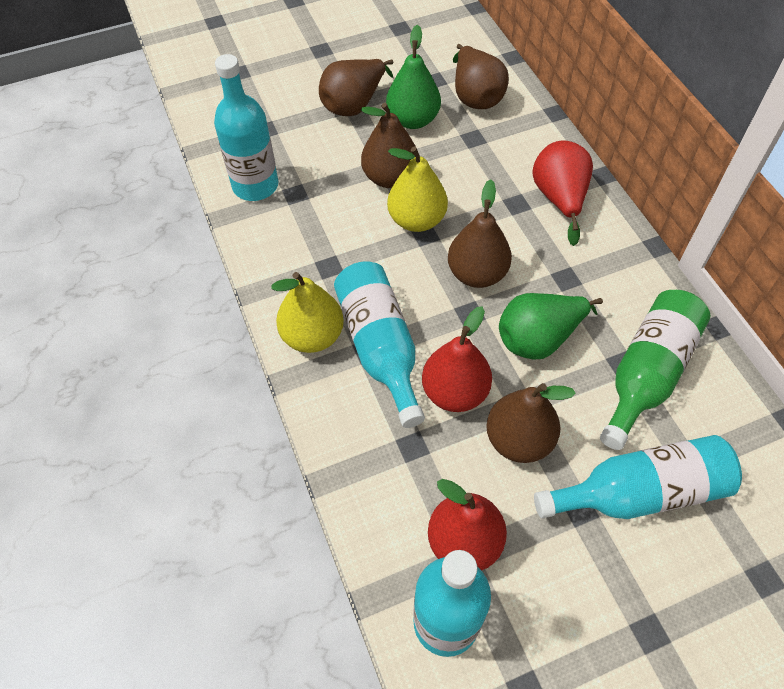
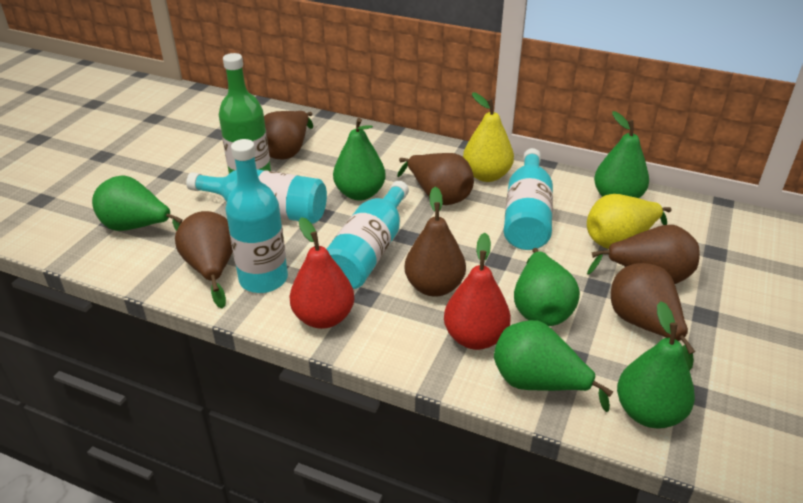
brown pear: [319,59,393,116] [361,103,416,188] [448,179,512,288] [453,44,509,109] [486,383,576,463] = 5 -> [175,211,233,309] [264,111,313,160] [397,153,474,205] [405,187,466,297] [587,225,700,284] [611,263,695,371] = 6
green pear: [386,25,441,129] [499,293,603,360] = 2 -> [92,175,183,231] [333,118,386,201] [494,320,613,412] [514,248,580,326] [594,111,649,198] [617,301,695,429] = 6
red pear: [422,306,492,412] [428,479,507,571] [532,140,593,246] = 3 -> [290,217,354,329] [444,233,511,350] = 2

